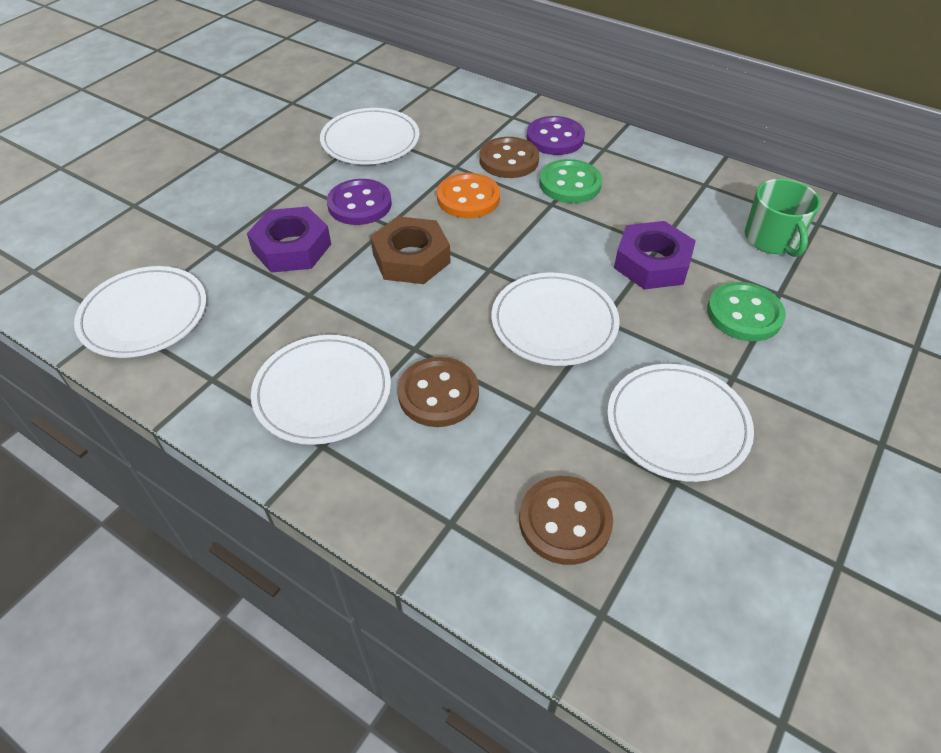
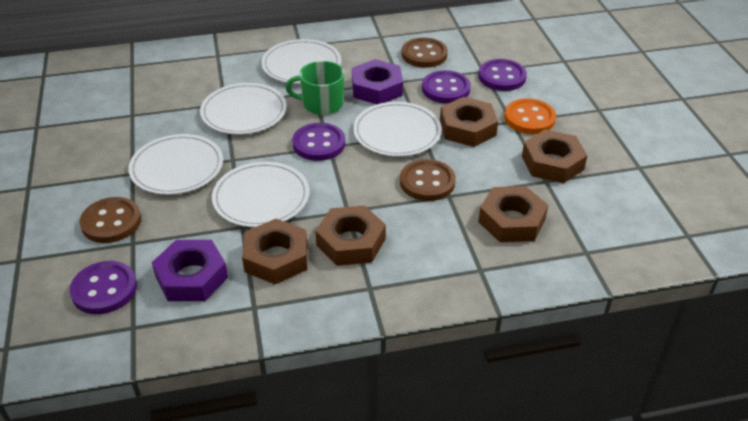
brown nut: [370,216,451,284] = 1 -> [242,219,307,284] [315,205,386,266] [440,97,498,147] [478,186,548,242] [522,130,588,183] = 5
green button: [540,159,602,203] [707,282,786,341] = 2 -> none = 0
purple button: [327,179,392,225] [527,116,585,155] = 2 -> [70,261,137,314] [292,123,345,161] [422,70,471,103] [478,59,527,91] = 4

